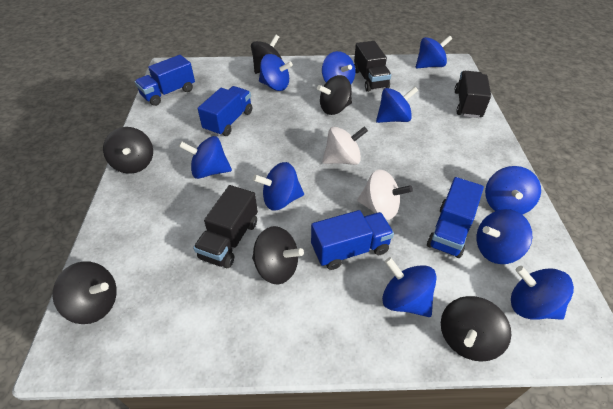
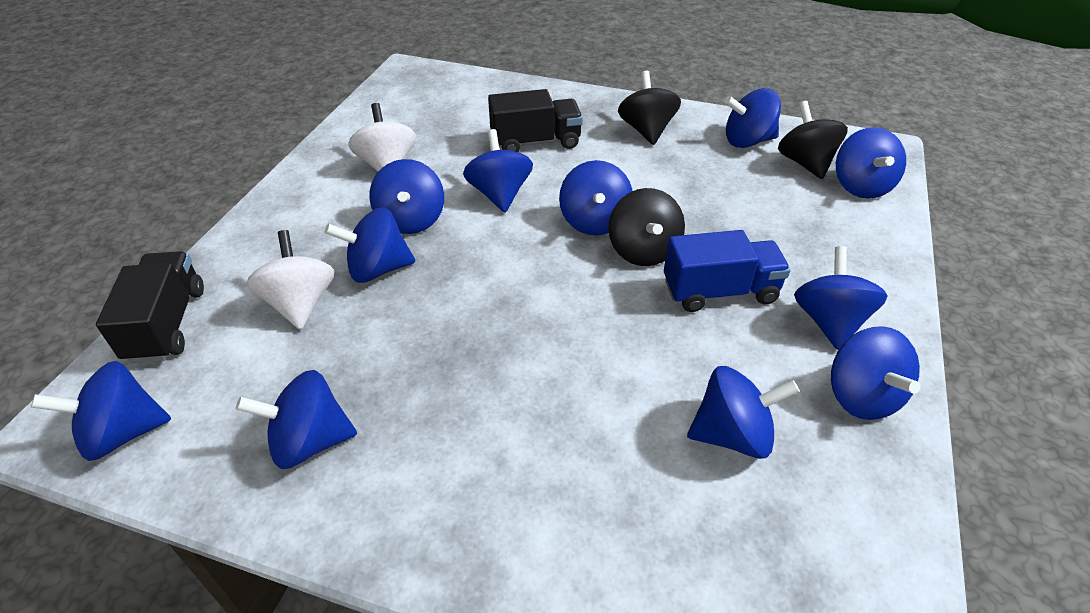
black spinning top: [53,261,117,324] [103,127,153,174] [251,35,282,74] [252,226,304,285] [317,75,352,115] [441,296,511,362] = 6 -> [608,188,685,266] [618,71,681,145] [778,101,848,179] = 3
black truck: [193,185,258,268] [354,41,391,92] [455,71,491,118] = 3 -> [96,251,204,363] [488,89,583,152] = 2
blue spinning top: [179,136,232,179] [253,162,304,211] [259,54,293,91] [322,51,355,84] [376,87,418,123] [382,257,437,317] [416,35,452,69] [476,209,532,264] [485,166,541,215] [511,266,574,320] = 10 -> [31,361,171,461] [236,370,357,469] [325,207,415,283] [370,159,444,234] [463,129,533,213] [559,160,633,235] [687,366,800,459] [724,88,781,148] [794,246,888,350] [831,326,920,420] [836,127,906,199] = 11
blue truck: [135,55,195,106] [198,86,252,136] [311,210,394,270] [427,177,484,258] = 4 -> [664,230,791,312] = 1

